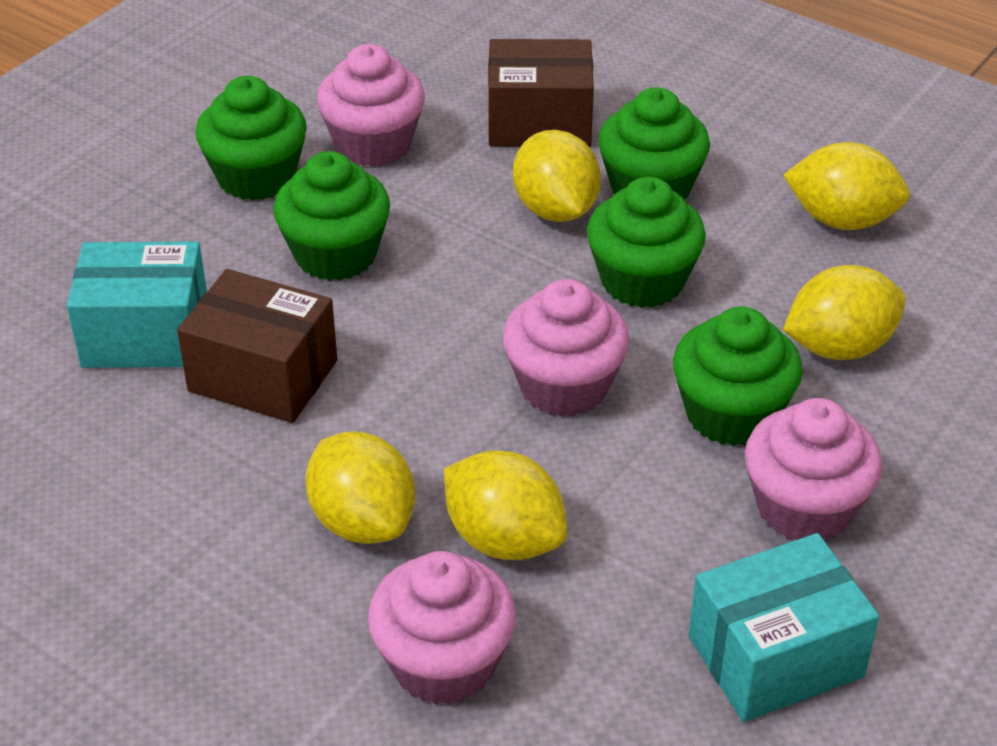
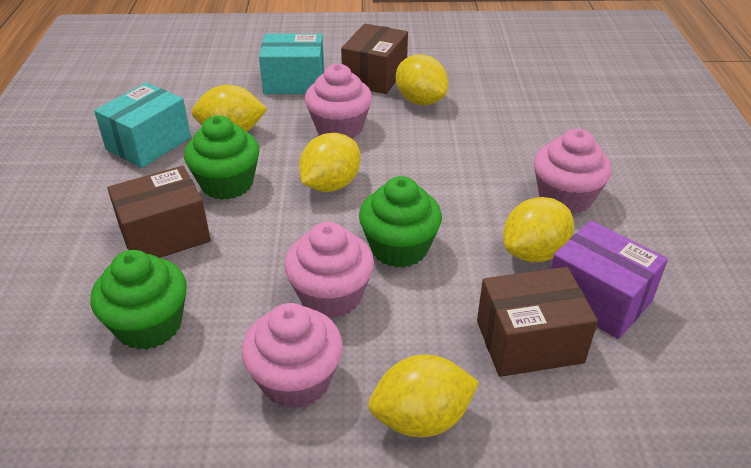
brown box: [177,269,337,423] [488,39,594,147] = 2 -> [107,166,211,258] [341,24,408,94] [477,267,598,377] = 3
green cupcake: [195,76,307,201] [273,151,390,281] [587,177,706,308] [598,87,710,200] [673,307,803,446] = 5 -> [90,250,187,350] [184,116,259,200] [359,176,442,268] = 3
purple box: none = 0 -> [551,220,668,339] = 1

